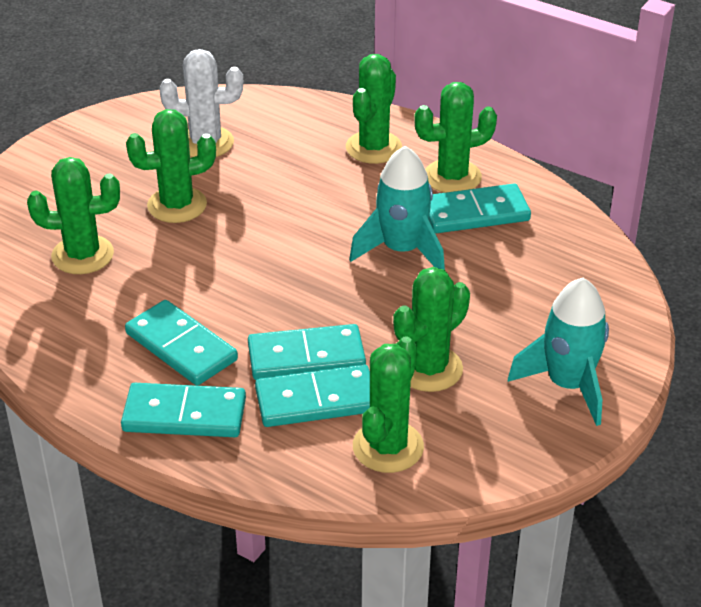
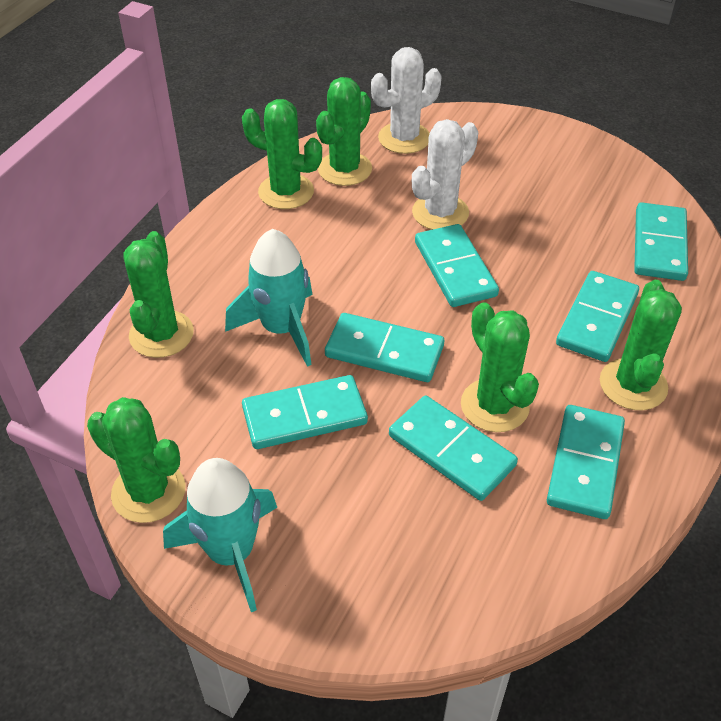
turquoise domino: [121,383,246,437] [125,300,238,386] [248,324,366,380] [255,365,370,427] [428,184,531,233] = 5 -> [242,375,368,449] [325,313,444,382] [389,396,518,501] [415,224,499,307] [547,405,625,519] [556,271,639,362] [634,202,688,281] = 7
white cactus: [159,49,243,157] = 1 -> [371,47,442,154] [412,119,478,230] = 2

